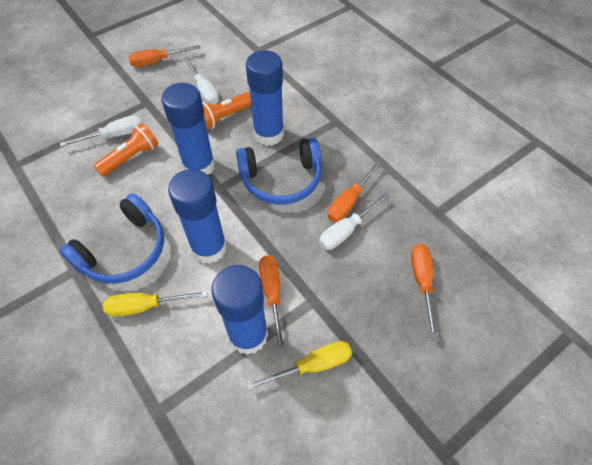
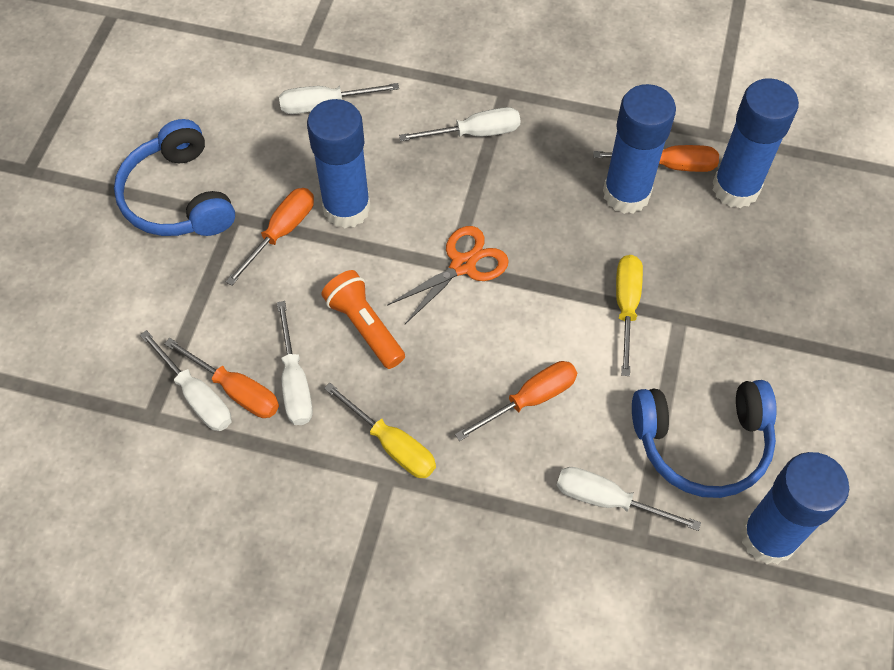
orange flashlight: [93,123,159,177] [202,92,251,130] = 2 -> [321,270,405,369] = 1
orange scissors: none = 0 -> [388,226,509,324] = 1
white screwdriver: [60,115,142,147] [184,56,219,105] [319,193,389,250] = 3 -> [140,330,232,431] [277,301,313,425] [279,83,399,114] [399,107,520,141] [556,467,701,531] = 5

